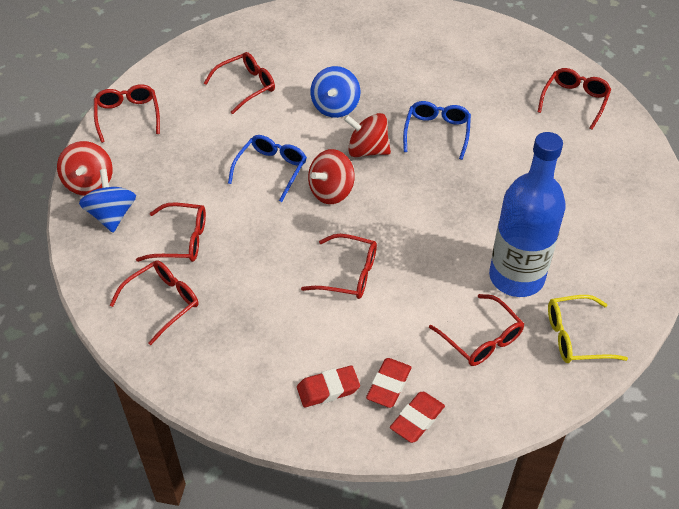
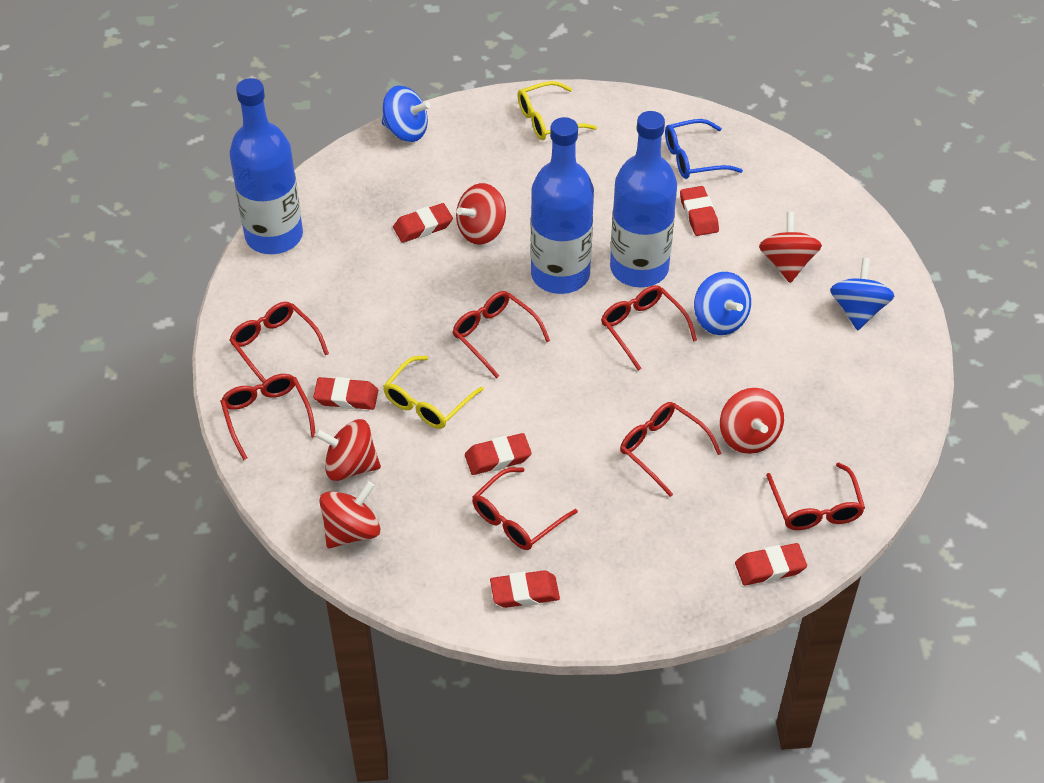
blue bottle: [489,132,566,297] = 1 -> [229,78,303,254] [531,117,594,294] [610,111,677,287] = 3
blue glasses: [228,135,307,202] [403,101,471,160] = 2 -> [665,119,743,179] = 1
blue spinning top: [79,169,136,233] [310,66,360,118] = 2 -> [382,85,430,142] [694,272,751,335] [830,258,894,330] = 3
red eraser: [297,365,360,407] [366,358,412,408] [390,392,445,443] = 3 -> [313,377,378,410] [393,203,453,243] [465,433,532,475] [490,570,560,608] [680,186,719,236] [735,543,807,585] = 6
red spinning top: [57,141,113,195] [308,149,355,204] [344,113,391,157] = 3 -> [314,419,381,481] [319,481,380,548] [456,183,506,245] [720,388,784,454] [759,212,822,283] = 5
yellow glasses: [548,295,628,363] = 1 -> [383,356,484,429] [518,81,597,140] = 2

